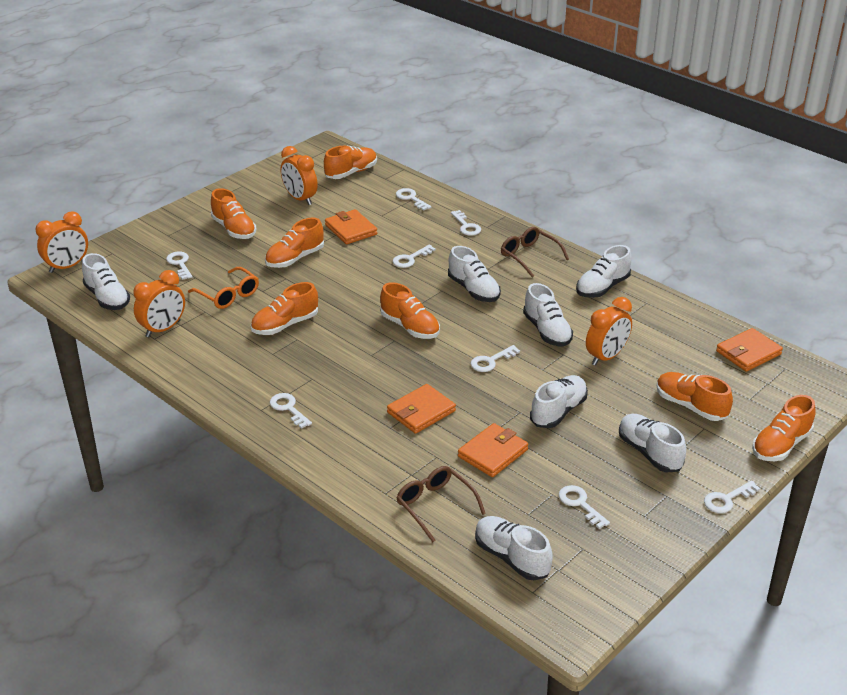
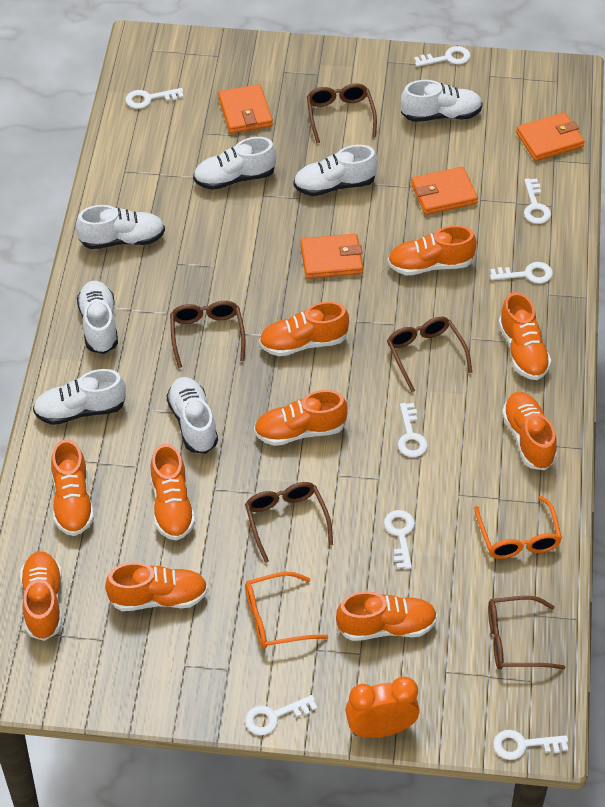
brown glasses: [396,466,486,542] [501,227,569,278] = 2 -> [170,301,246,368] [245,482,333,563] [307,83,377,143] [387,317,472,392] [488,596,566,670] = 5
orange clock: [36,211,88,273] [133,270,185,337] [281,146,318,205] [586,297,632,366] = 4 -> [345,677,420,738] = 1
orange glasses: [188,267,259,309] = 1 -> [245,572,328,649] [474,496,562,559] = 2
orange shoe: [211,188,256,239] [251,282,318,335] [265,217,324,268] [324,146,377,179] [380,282,440,339] [657,372,733,421] [752,395,816,461] = 7 -> [20,551,62,641] [51,439,94,536] [105,562,208,611] [150,444,195,541] [254,390,348,446] [259,301,349,356] [336,591,437,641] [388,225,476,276] [498,292,551,380] [502,392,557,470] = 10

